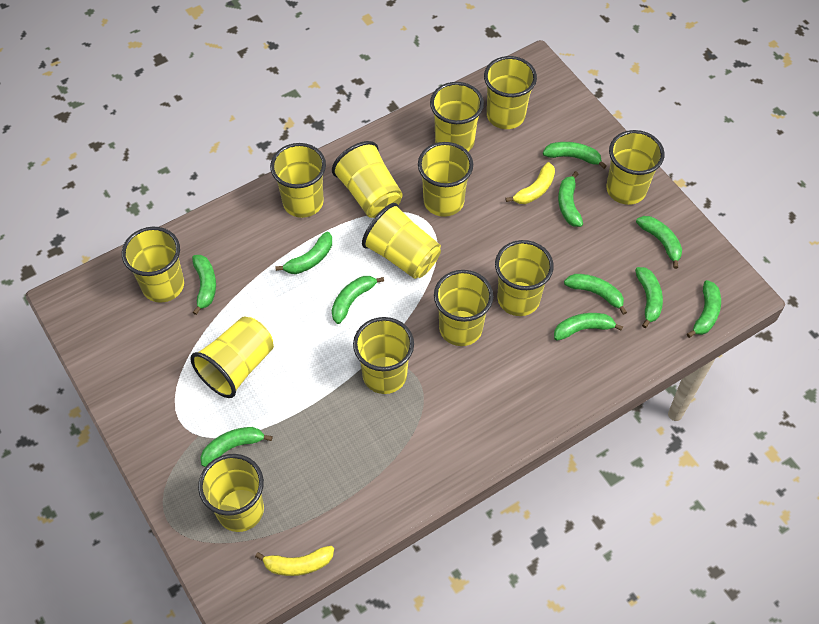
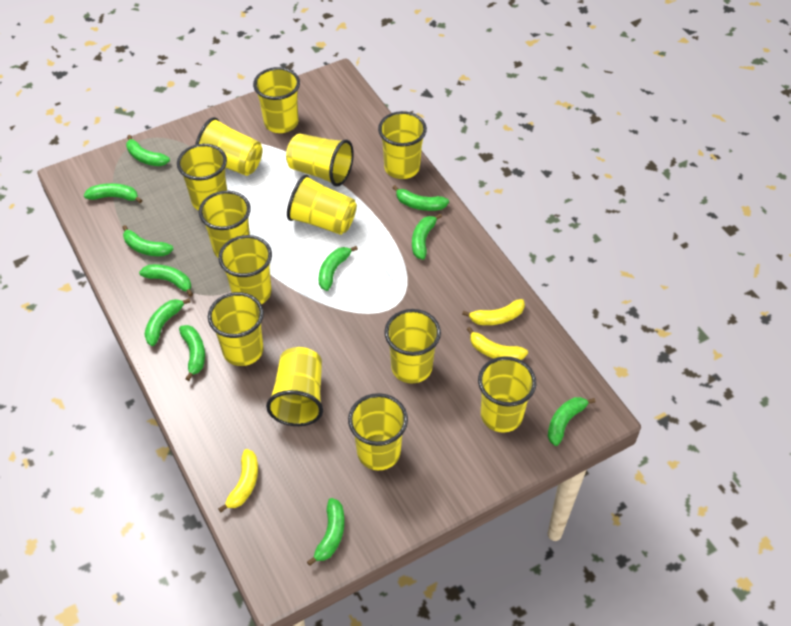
yellow banana: [255,546,334,576] [506,162,555,204] = 2 -> [218,449,258,512] [462,299,525,325] [467,327,528,360] = 3

